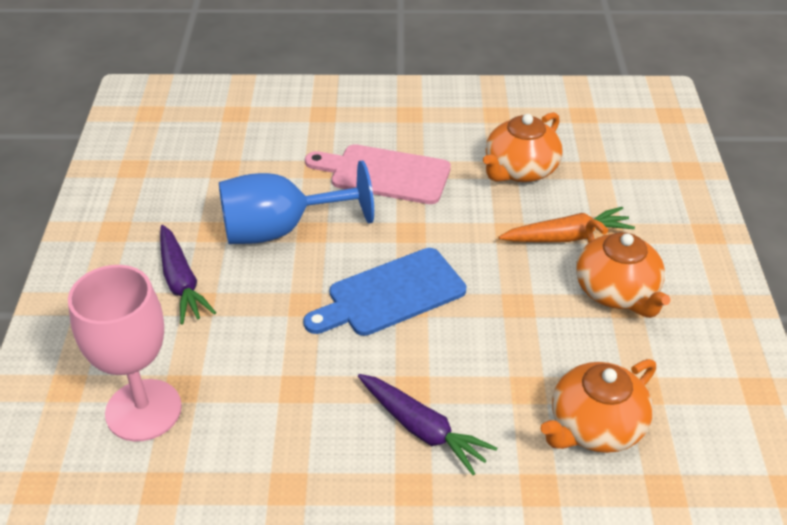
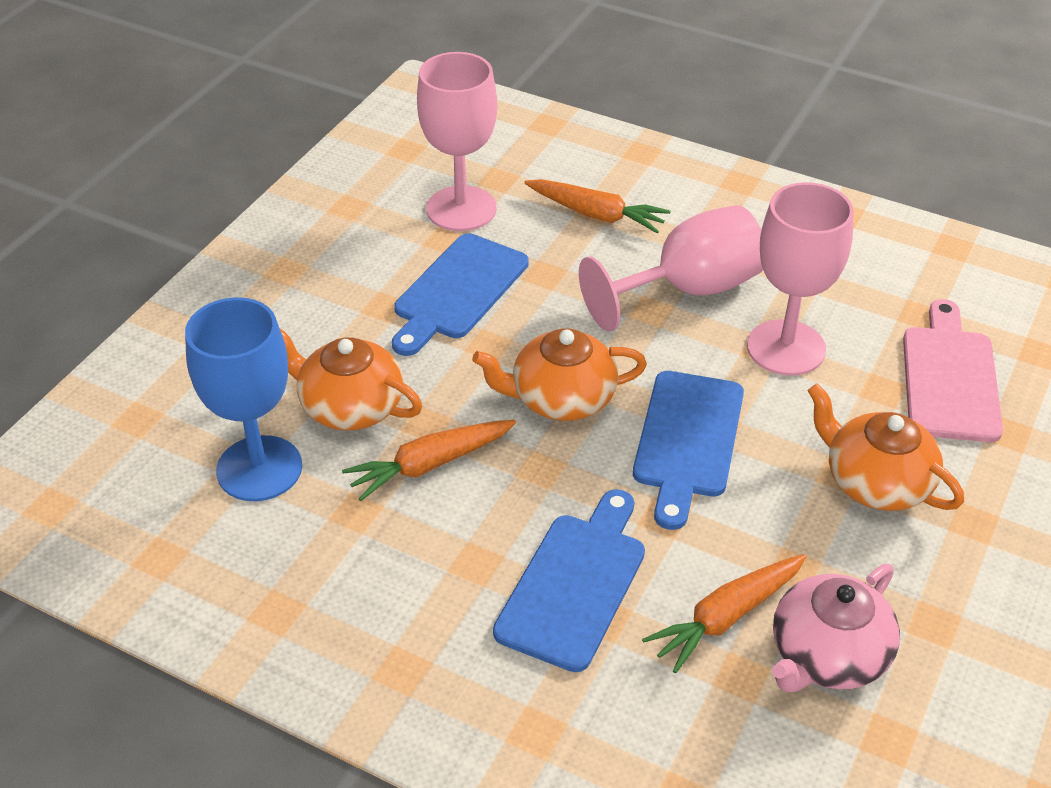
blue cutting board: [303,248,466,336] = 1 -> [392,233,529,356] [493,489,645,672] [633,371,744,530] = 3
orange carrot: [498,207,635,242] = 1 -> [342,420,516,501] [524,179,671,233] [642,554,806,673] = 3
pink goblet: [68,265,182,442] = 1 -> [417,52,497,231] [579,205,763,332] [747,182,854,376] = 3
pink teapot: none = 0 -> [772,564,900,692] = 1
purple carrot: [160,225,216,324] [358,374,497,475] = 2 -> none = 0

